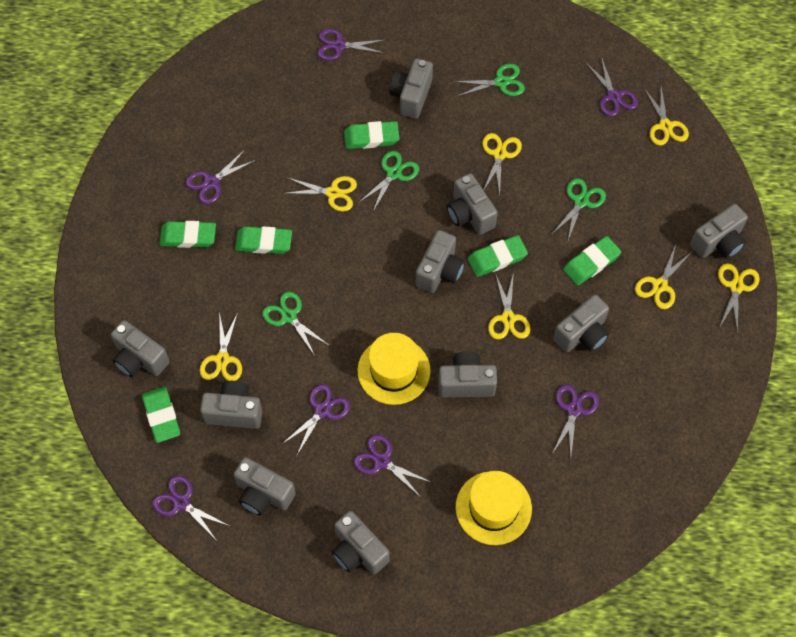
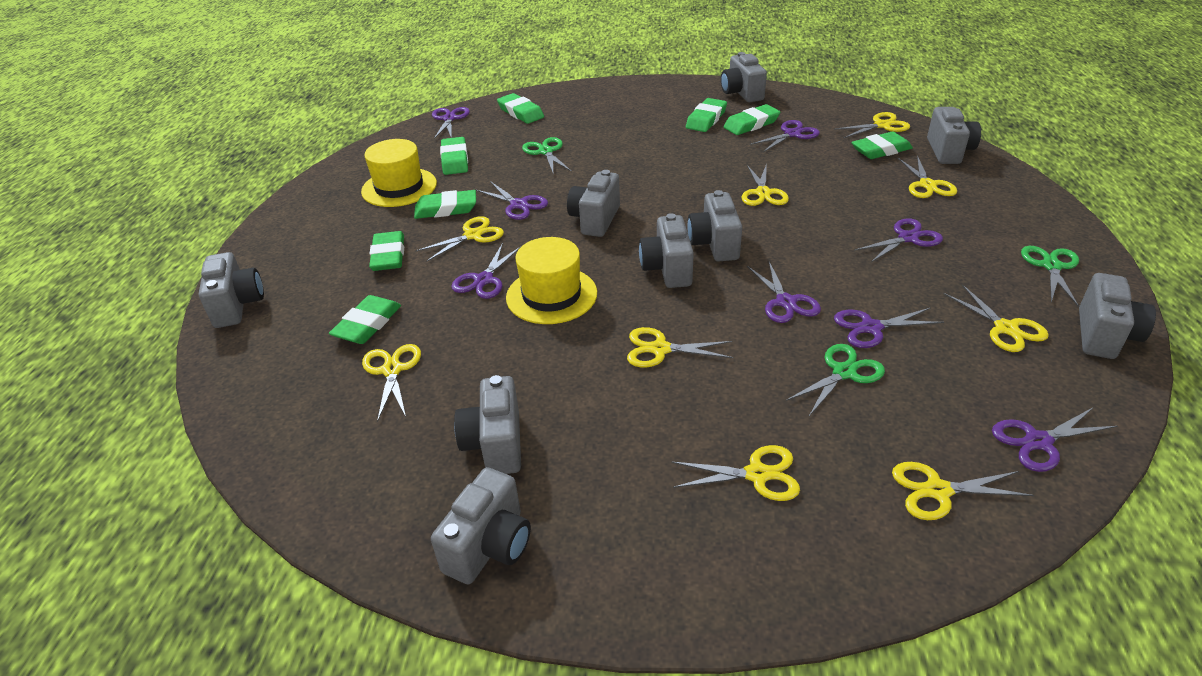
green eraser: [142,387,180,443] [160,221,216,248] [235,226,292,254] [344,121,399,149] [468,235,528,277] [563,236,621,286] = 6 -> [329,295,401,344] [369,231,404,271] [414,190,476,219] [440,137,468,175] [497,93,544,124] [686,98,727,132] [723,104,780,135] [851,132,913,159] = 8
green scissors: [262,292,330,356] [358,151,419,211] [453,64,525,96] [551,178,606,240] = 4 -> [522,137,572,175] [786,344,885,416] [1021,246,1079,307] = 3
grey camera: [111,320,170,377] [200,381,262,429] [234,457,296,516] [332,511,390,574] [389,59,433,119] [416,230,465,293] [438,351,497,398] [447,173,498,235] [553,295,609,352] [690,204,748,259] = 10 -> [199,252,264,328] [431,467,531,584] [454,375,521,474] [567,170,620,237] [639,213,694,288] [687,190,742,261] [721,52,767,102] [927,107,981,164] [1079,273,1156,359] = 9
purple scissors: [152,476,229,541] [186,150,256,204] [281,384,350,455] [318,29,385,61] [354,435,431,496] [552,384,599,457] [586,57,638,117] = 7 -> [432,107,470,139] [451,243,521,299] [476,181,548,220] [747,262,821,323] [750,120,820,152] [834,308,944,348] [854,218,943,262] [992,407,1118,472] = 8
yellow scissors: [199,312,242,381] [283,176,357,212] [482,133,522,195] [488,272,530,339] [635,244,692,309] [644,87,689,146] [718,263,760,333] = 7 -> [362,344,421,422] [415,216,504,262] [627,327,733,368] [671,445,800,501] [741,163,789,206] [834,112,910,138] [892,462,1034,520] [898,155,957,198] [943,284,1049,352] = 9

